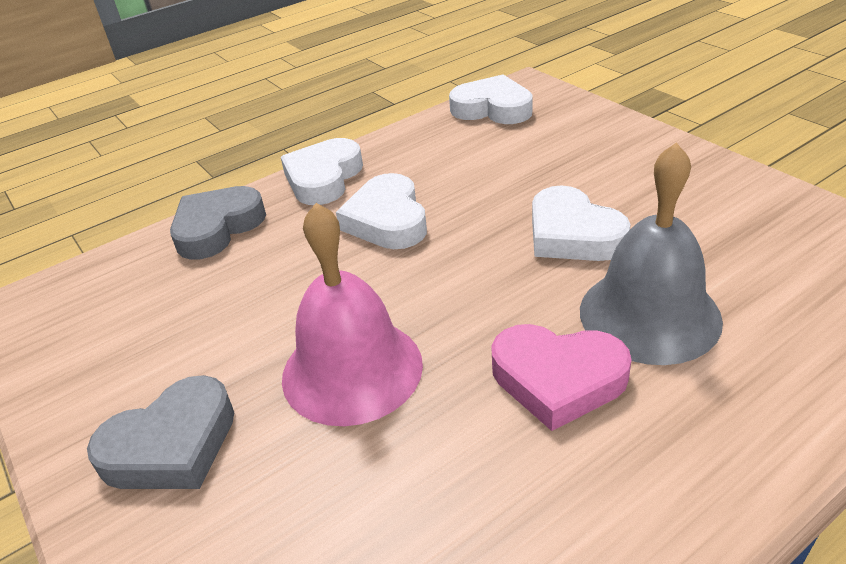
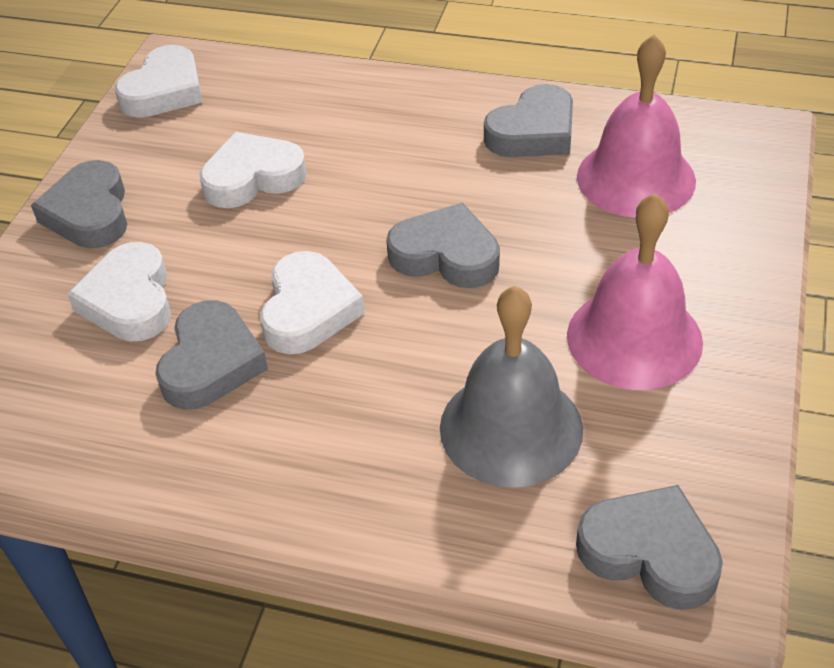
grey heart: [87,375,234,489] [170,186,266,260] = 2 -> [31,160,127,248] [155,300,268,410] [386,203,500,288] [484,84,573,157] [576,485,723,610] = 5
pink bell: [282,203,423,426] = 1 -> [567,193,703,390] [577,35,696,218] = 2
pink heart: [491,324,632,431] = 1 -> none = 0

